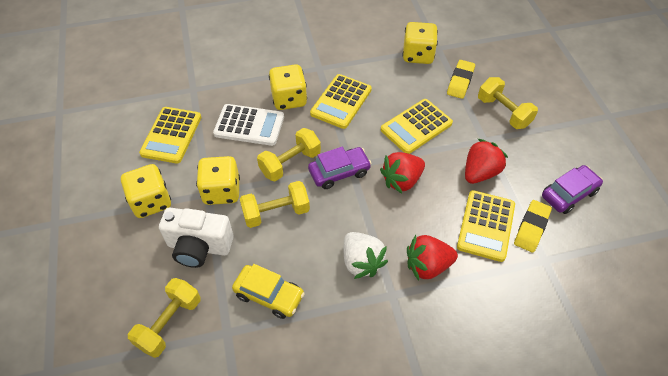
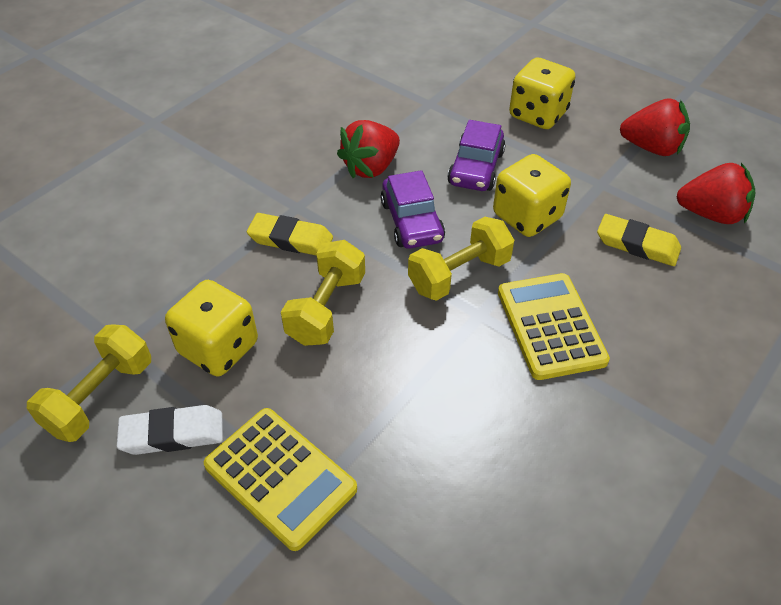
white calculator: [213,104,284,146] = 1 -> none = 0
white camera: [159,207,234,268] = 1 -> none = 0
white eraser: none = 0 -> [117,405,223,455] = 1
white strawberry: [344,232,388,279] = 1 -> none = 0
yellow calculator: [139,107,201,164] [310,74,372,129] [381,99,453,154] [457,190,515,262] = 4 -> [204,408,357,551] [498,273,610,380] = 2
yellow car: [232,264,305,319] = 1 -> none = 0
yellow dice: [121,164,171,218] [196,156,240,205] [269,64,307,110] [402,22,438,64] = 4 -> [165,280,258,376] [493,154,571,237] [509,58,575,129] = 3
yellow dumbbell: [128,278,201,358] [240,181,310,228] [257,128,321,181] [478,77,538,129] = 4 -> [27,325,151,442] [281,240,365,346] [408,217,514,301] = 3

